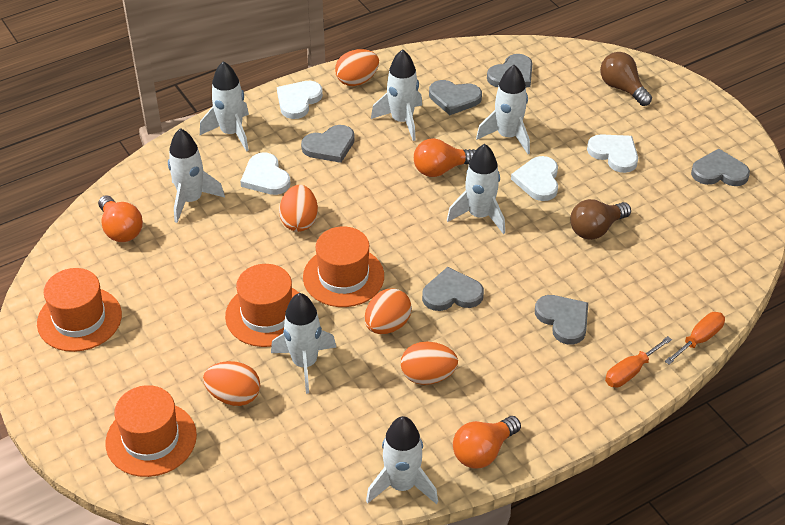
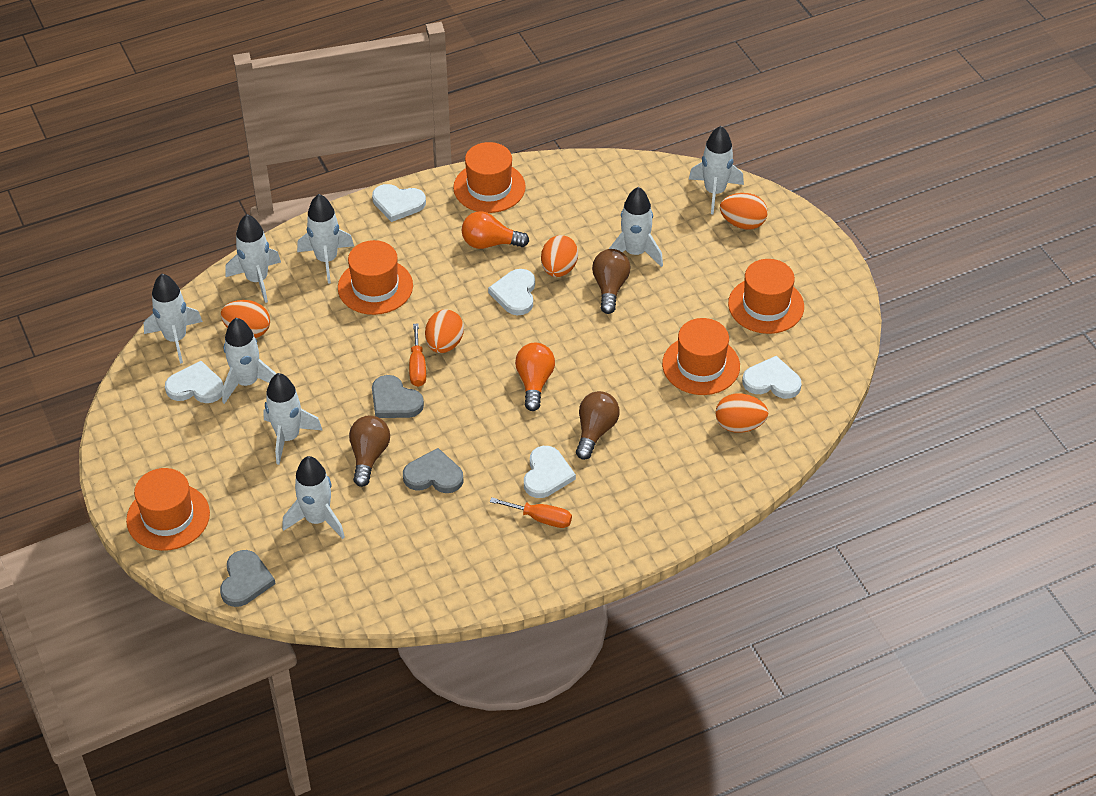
brown light bulb: [570,199,631,240] [600,52,652,106] = 2 -> [349,416,390,487] [576,391,619,460] [592,249,630,314] = 3
grey heart: [301,125,355,163] [422,267,484,311] [429,80,482,115] [487,54,532,87] [535,295,588,344] [691,149,750,186] = 6 -> [220,550,276,607] [372,375,424,418] [403,448,464,493] = 3
orange hat: [37,268,122,352] [105,385,197,477] [225,264,299,347] [303,226,384,307] = 4 -> [126,468,210,551] [338,240,413,315] [453,142,526,213] [662,318,740,395] [728,259,804,334] = 5
orange light bulb: [98,195,143,242] [414,138,476,177] [453,416,521,469] = 3 -> [462,211,529,249] [515,343,555,411] = 2
white heart: [240,152,291,195] [277,81,323,119] [511,156,558,201] [587,134,638,173] = 4 -> [165,361,223,403] [372,184,426,222] [488,269,535,315] [524,446,576,498] [742,356,801,399] = 5
white rocket: [168,128,225,223] [200,61,249,152] [271,293,336,394] [366,416,438,504] [371,49,422,141] [447,144,505,234] [476,65,530,154] = 7 -> [144,274,203,364] [222,318,277,404] [226,214,281,303] [263,373,323,465] [282,456,345,539] [297,194,354,284] [609,187,663,267] [689,126,744,215] = 8

